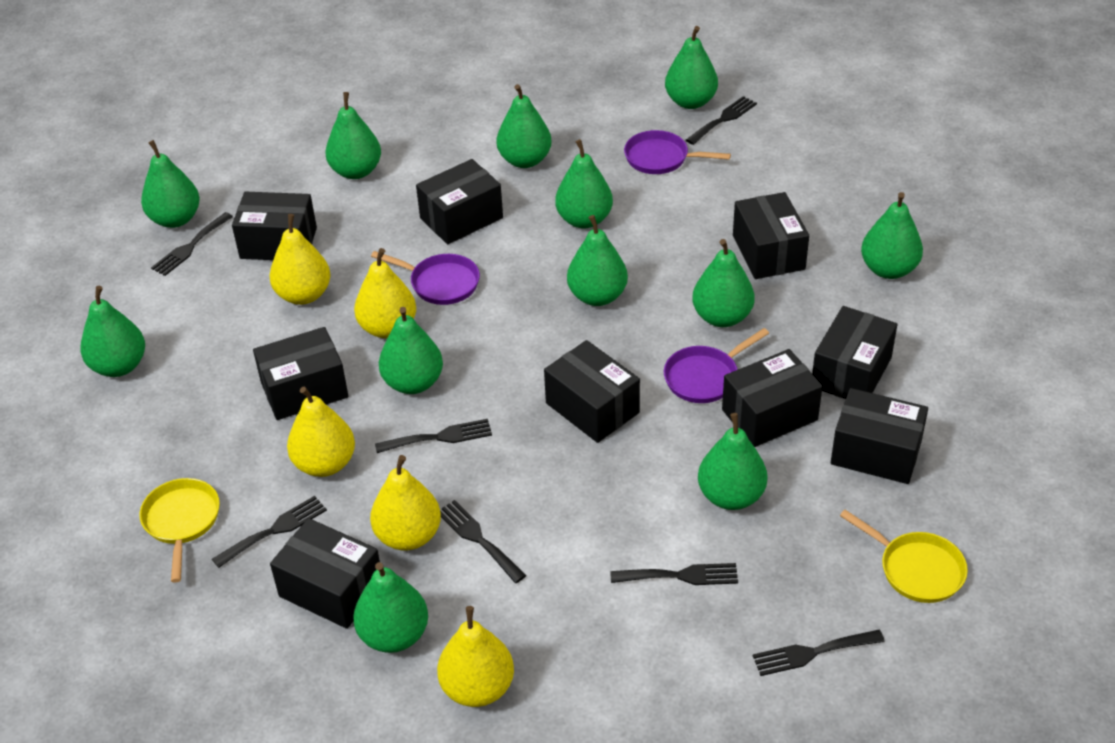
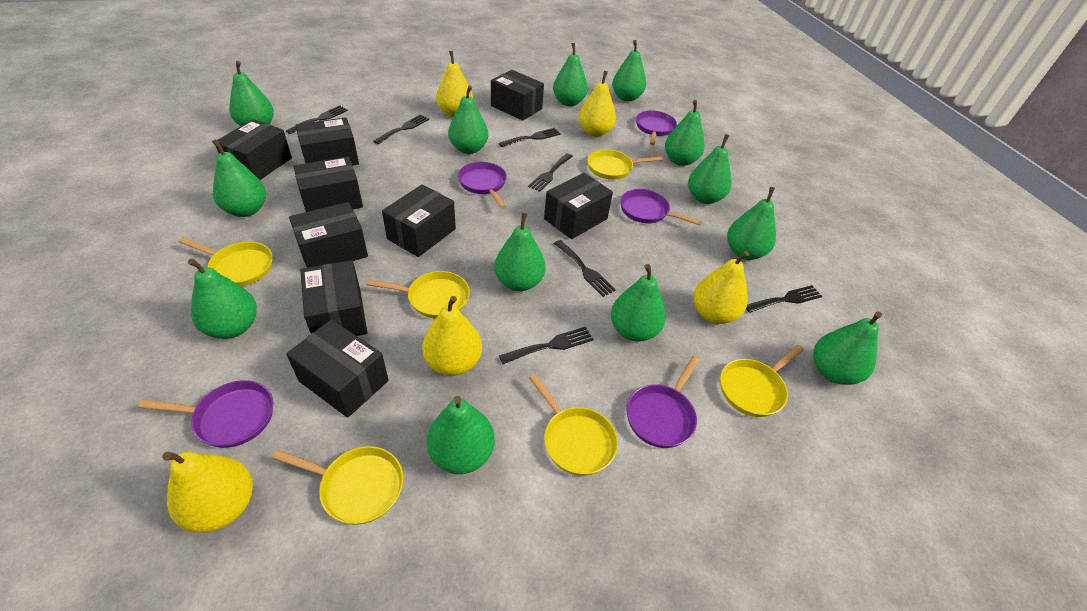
green pear: [81,286,145,377] [141,140,200,228] [326,92,381,179] [353,562,428,653] [379,307,443,394] [496,84,552,168] [555,139,613,228] [567,215,628,306] [665,26,718,109] [692,239,755,327] [698,413,768,510] [861,192,923,279] = 12 -> [188,258,257,339] [212,139,266,217] [229,61,274,126] [427,396,495,474] [448,85,488,154] [494,213,546,291] [553,43,588,106] [611,264,666,342] [612,40,646,102] [665,100,705,166] [688,134,731,204] [727,187,776,260] [813,311,882,385] = 13
purple pan: [371,251,480,305] [624,130,731,174] [664,328,769,403] = 3 -> [138,380,273,448] [458,162,507,209] [620,189,702,225] [626,356,699,448] [636,110,677,145] = 5
yellow pan: [139,478,220,583] [840,510,968,603] = 2 -> [178,237,273,286] [272,446,403,525] [366,271,470,318] [529,374,618,476] [587,149,663,180] [720,345,804,417] = 6

